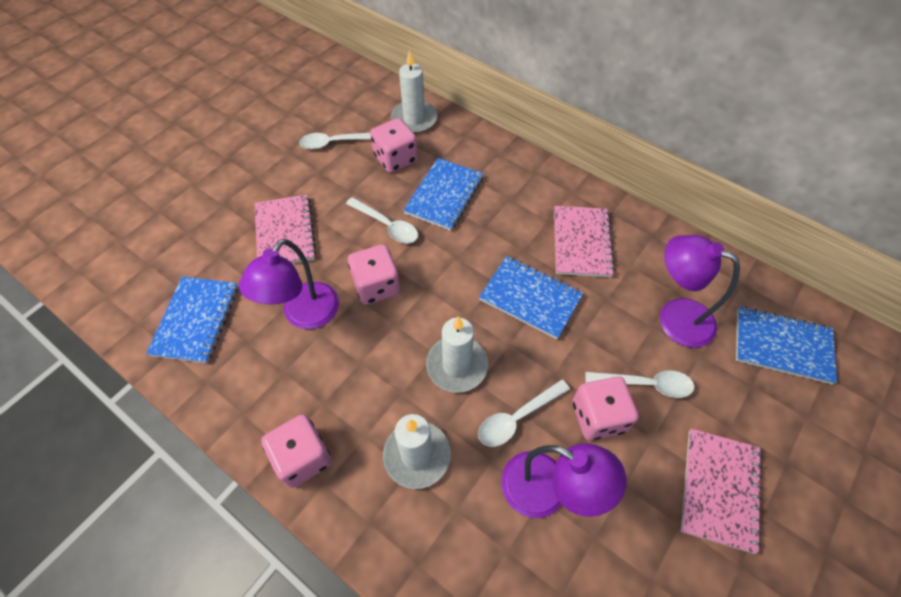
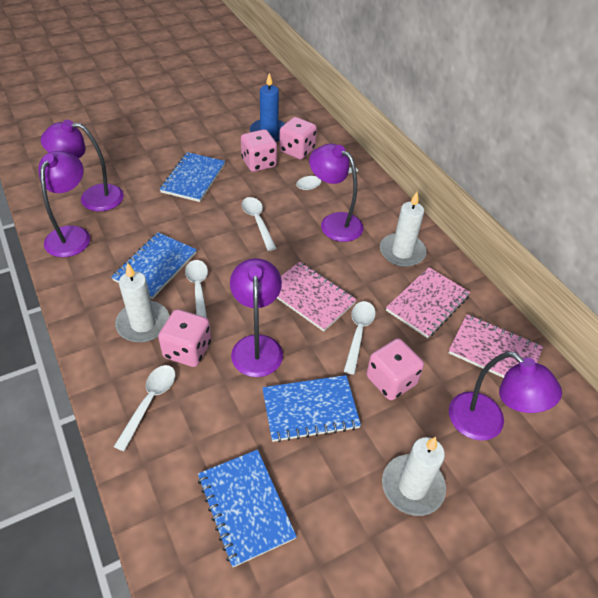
blue candle: none = 0 -> [250,73,285,142] = 1
purple lamp: [239,239,339,329] [501,443,626,518] [660,235,740,348] = 3 -> [38,151,90,257] [41,120,124,211] [230,258,283,377] [309,144,363,242] [449,351,562,441] = 5
white spoon: [299,133,371,150] [346,197,418,244] [478,379,570,447] [585,370,694,398] = 4 -> [114,365,175,451] [185,260,208,318] [242,197,276,251] [296,167,358,190] [344,301,376,375] = 5

